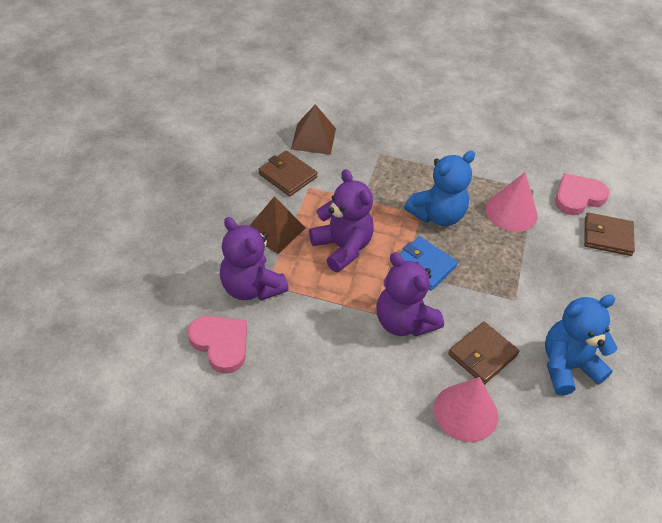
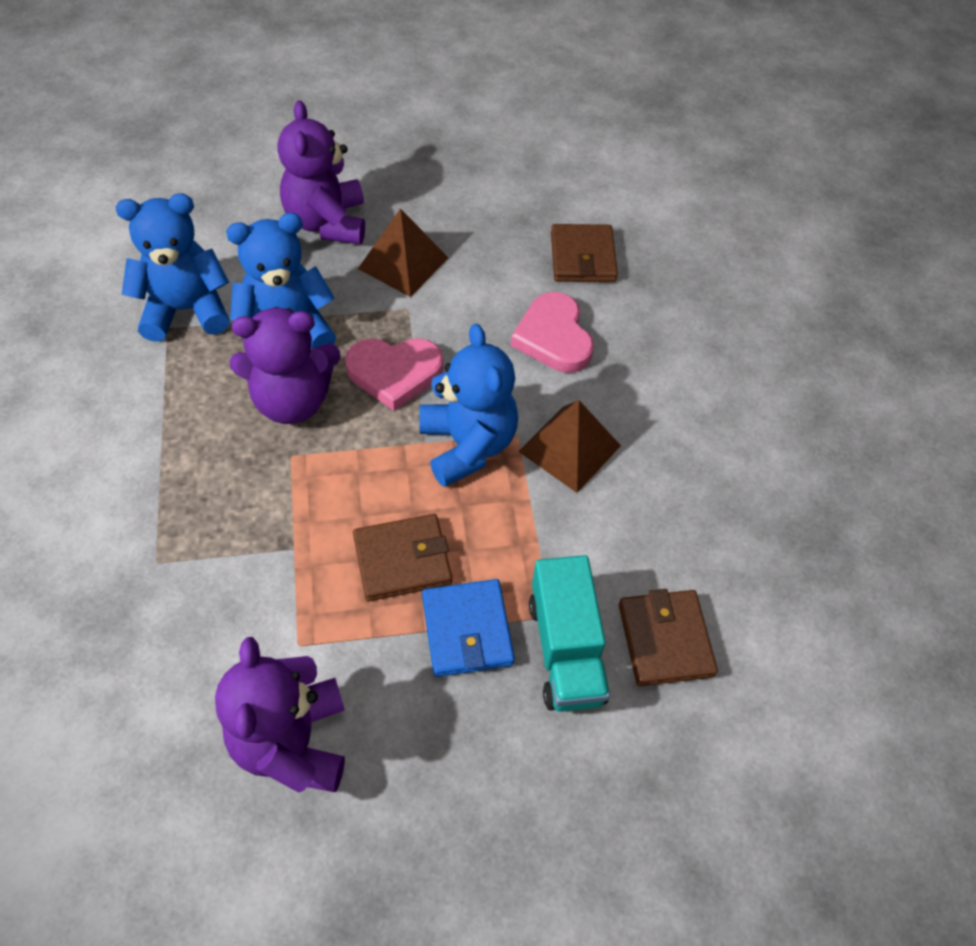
blue teddy bear: [404,151,475,226] [545,295,617,395] = 2 -> [116,194,230,342] [226,213,336,349] [420,323,518,487] = 3
pink cone: [434,377,498,442] [485,172,538,232] = 2 -> none = 0
turquoise truck: none = 0 -> [529,555,610,712] = 1

